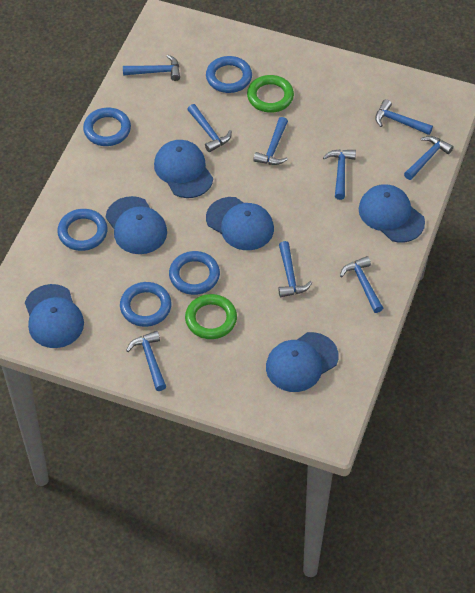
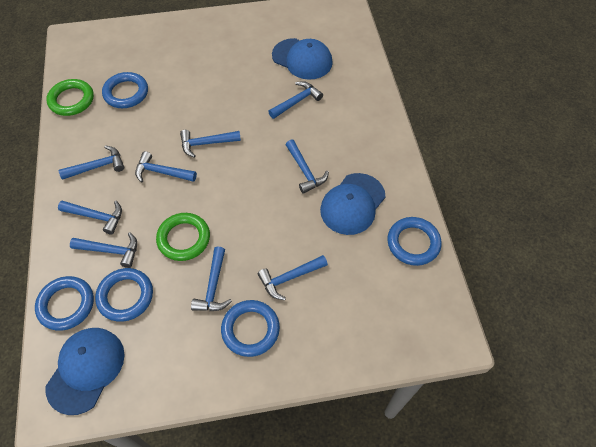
blue cap: [25,284,84,348] [106,196,167,254] [154,140,213,198] [206,197,274,250] [266,332,338,392] [359,184,425,243] = 6 -> [45,328,124,415] [272,38,333,80] [320,173,386,235] = 3

